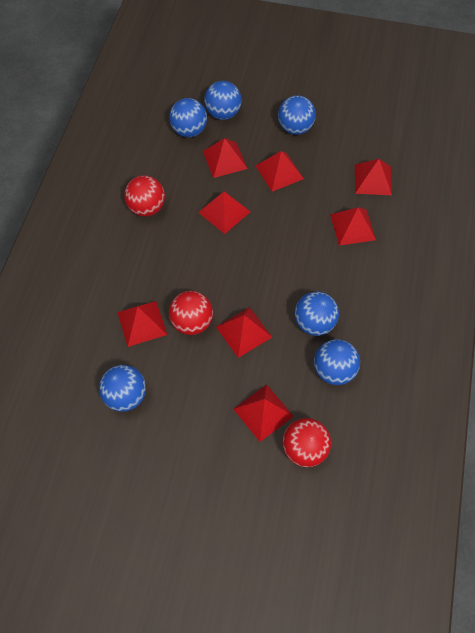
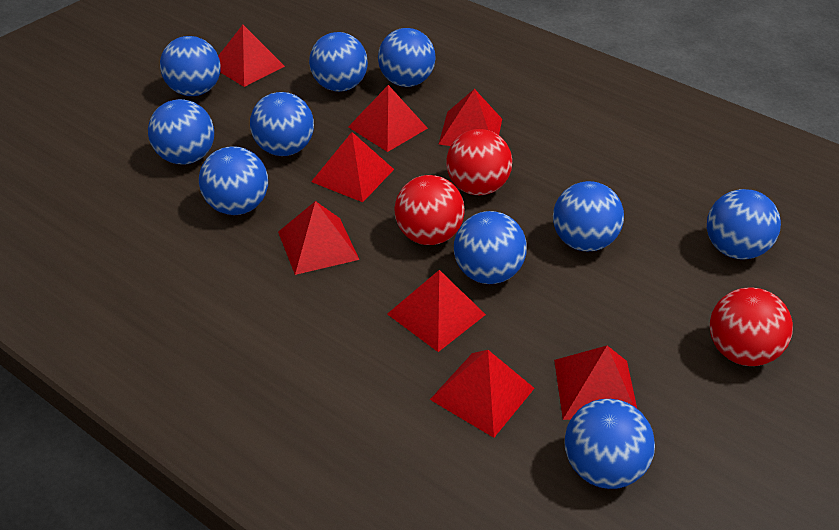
blue ball: [99,365,146,412] [169,98,207,137] [204,81,242,120] [278,95,316,135] [295,291,339,336] [314,339,360,385] = 6 -> [148,99,214,165] [160,36,221,96] [199,146,268,215] [250,92,314,156] [309,32,368,92] [378,28,436,87] [454,211,527,284] [553,181,624,251] [564,399,655,489] [707,189,781,260] = 10

